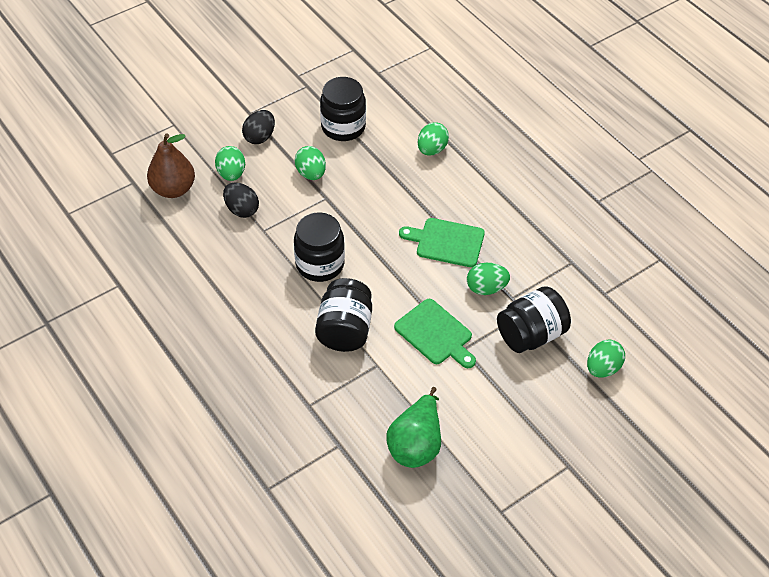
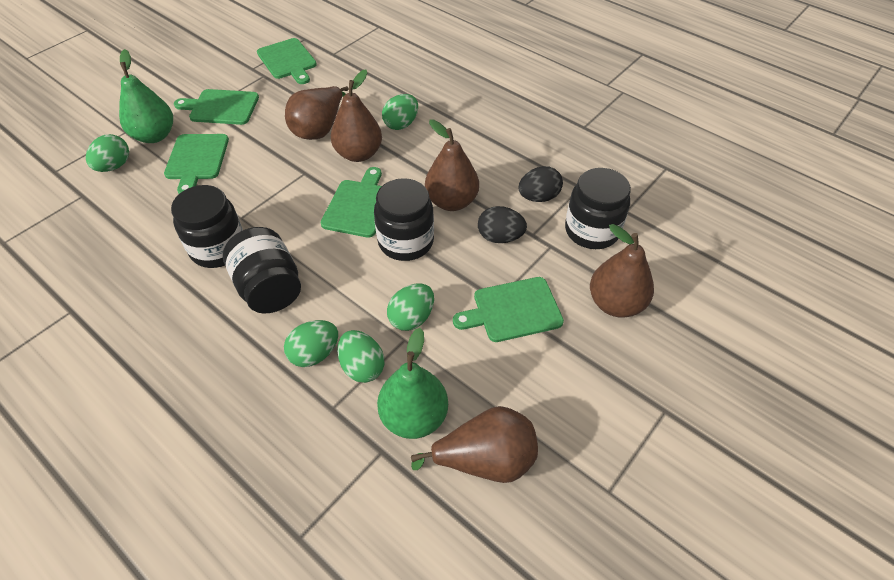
brown pear: [147,134,195,198] = 1 -> [285,86,349,140] [331,69,382,162] [411,406,538,483] [425,119,479,211] [590,224,654,318] = 5
green cutting board: [394,299,476,368] [399,218,485,267] = 2 -> [164,134,229,194] [174,89,259,125] [257,38,317,84] [320,167,382,238] [453,277,564,342] = 5
green pear: [386,387,441,468] = 1 -> [119,49,173,143] [377,328,448,439] = 2

